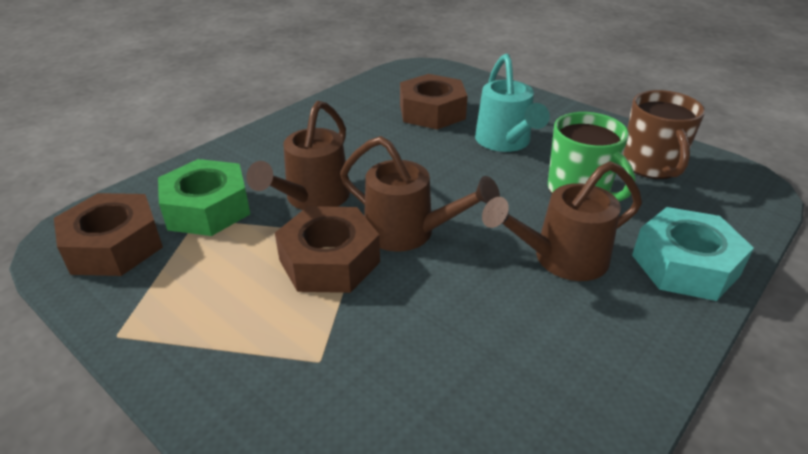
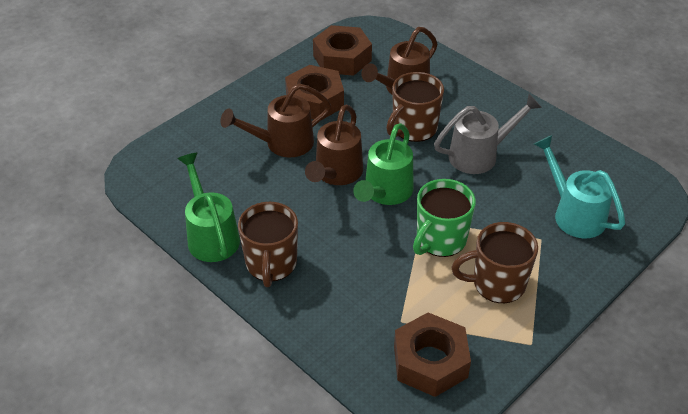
brown mug: [623,90,705,179] = 1 -> [238,202,298,287] [386,72,444,142] [451,222,538,303] = 3
green nut: [158,159,250,236] = 1 -> none = 0
green watering can: none = 0 -> [177,153,240,262] [353,123,414,205] = 2
grey watering can: none = 0 -> [434,94,542,174] = 1
turquoise nut: [632,207,754,301] = 1 -> none = 0

